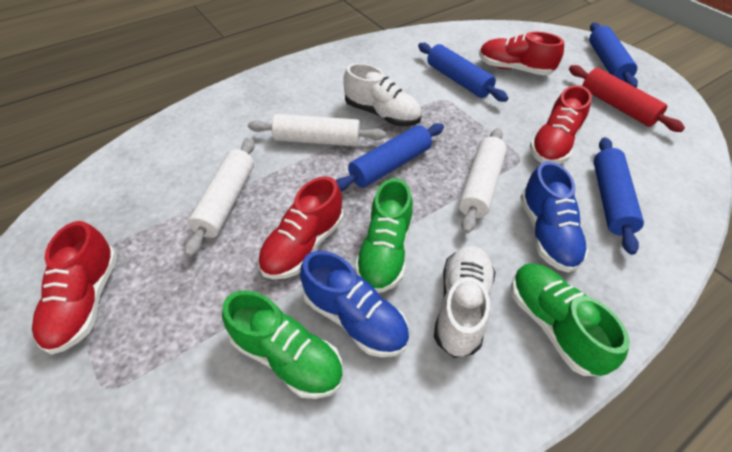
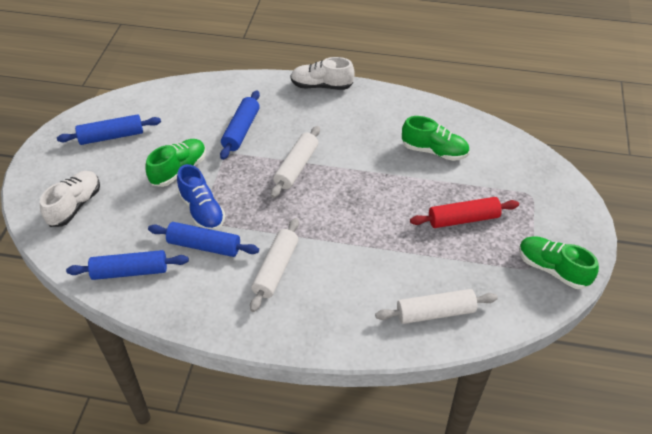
blue shoe: [300,251,409,357] [520,161,588,273] = 2 -> [177,164,225,231] = 1
red shoe: [32,221,117,355] [258,176,344,279] [479,32,564,76] [530,85,592,164] = 4 -> none = 0

